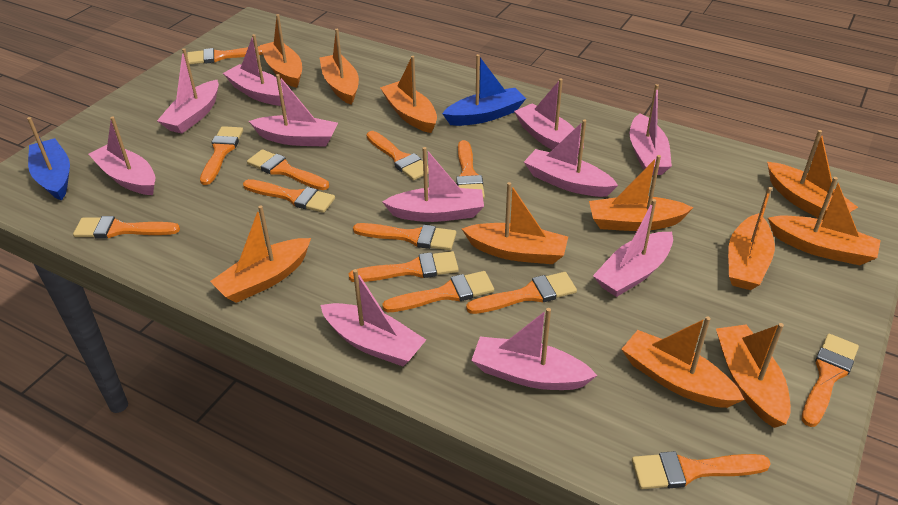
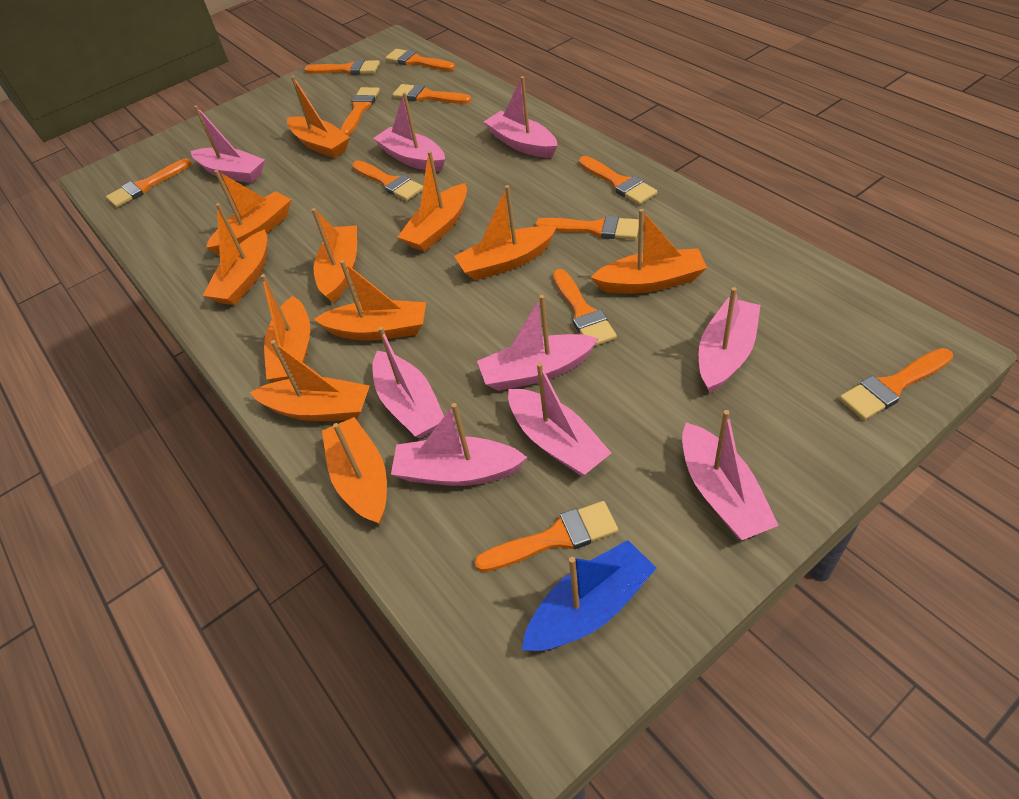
blue boat: [27,117,70,201] [442,54,526,126] = 2 -> [522,540,657,651] = 1
orange brush: [73,216,180,239] [187,46,263,65] [200,126,243,185] [243,179,335,213] [247,149,329,190] [349,251,459,282] [353,223,456,250] [367,131,429,180] [382,271,494,312] [456,140,485,199] [466,272,577,314] [632,451,771,489] [802,334,859,427] = 13 -> [106,159,191,207] [305,59,380,75] [340,87,380,136] [352,160,423,201] [385,49,455,71] [392,84,472,104] [474,501,618,572] [535,216,639,239] [553,269,617,346] [579,156,657,205] [839,348,953,420] = 11
pink boat: [89,117,155,195] [157,48,219,134] [223,34,285,106] [249,74,338,147] [321,269,426,366] [382,147,484,222] [471,308,598,390] [514,79,584,155] [524,119,618,197] [593,199,673,297] [630,84,672,175] = 11 -> [191,105,265,183] [372,327,444,438] [373,92,445,171] [391,403,528,486] [477,295,598,391] [484,76,558,158] [508,363,611,476] [682,410,779,540] [699,287,761,394] = 9

